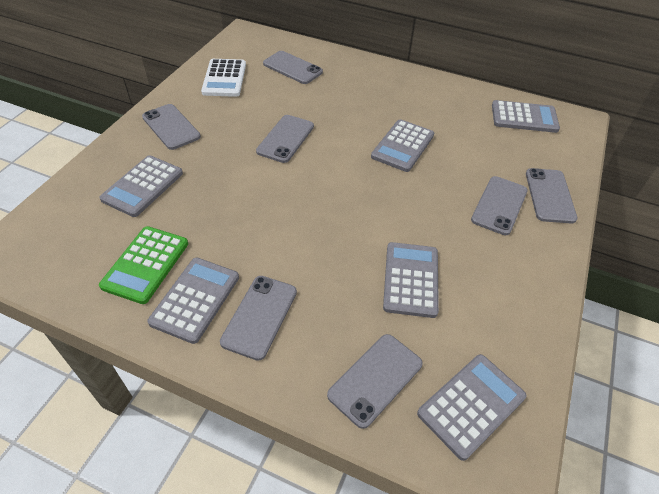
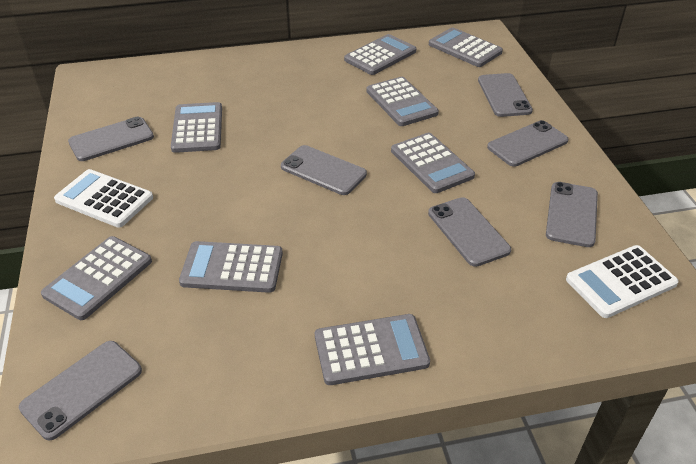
green calculator: [99,226,188,304] = 1 -> none = 0
grey calculator: [99,155,183,217] [147,258,239,344] [371,119,434,172] [383,242,439,318] [417,354,527,461] [492,100,560,133] = 6 -> [41,236,152,320] [171,102,222,153] [179,241,283,293] [315,314,430,385] [344,34,416,75] [367,77,439,126] [391,133,475,193] [429,27,503,67] = 8
white calculator: [201,59,246,97] = 1 -> [54,169,153,228] [566,245,679,318] = 2

